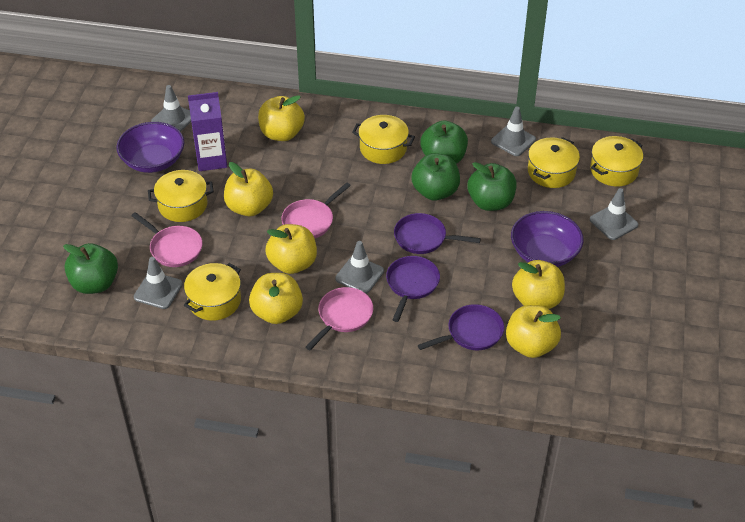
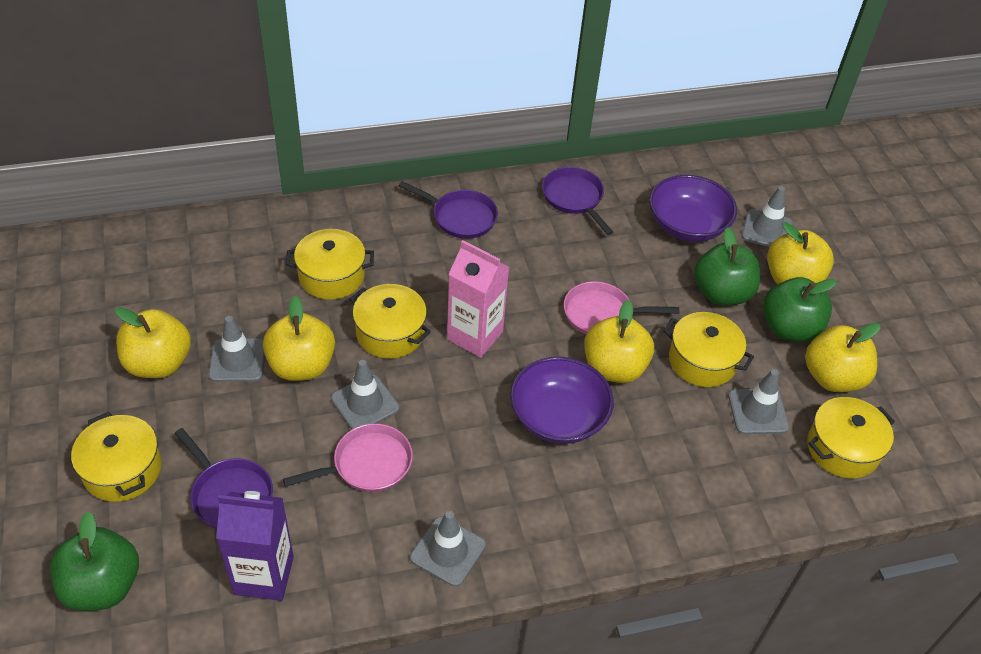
green apple: [63,243,118,294] [411,153,460,201] [420,120,468,164] [468,162,517,211] = 4 -> [50,512,139,611] [694,227,760,306] [763,277,837,342] = 3
pink carton: none = 0 -> [447,240,509,358] = 1
pink pan: [131,212,202,267] [282,182,351,238] [306,287,373,350] = 3 -> [283,423,413,492] [564,281,679,334] = 2
yellow apple: [224,162,273,216] [249,273,303,324] [258,95,305,141] [265,224,317,274] [506,305,561,358] [512,260,565,309] = 6 -> [115,307,191,378] [263,296,335,381] [584,300,654,383] [767,222,834,284] [805,323,880,392] = 5

